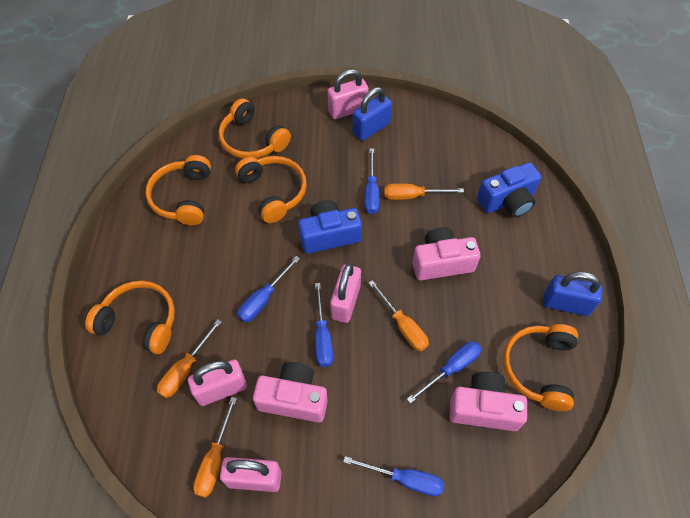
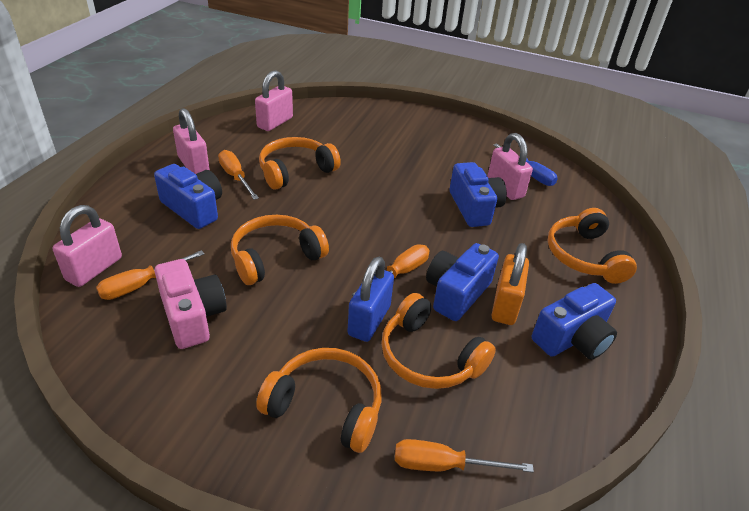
blue camera: [298,200,362,254] [477,162,541,218] = 2 -> [154,164,222,229] [426,243,499,321] [449,162,507,227] [532,283,617,360] = 4
blue padlock: [353,87,392,141] [543,271,602,316] = 2 -> [347,257,394,342] = 1
blue screwdriver: [237,256,300,322] [315,283,333,367] [343,456,444,496] [364,148,380,214] [407,341,481,404] = 5 -> [493,143,558,186] = 1
orange padlock: none = 0 -> [492,243,529,325] = 1
pink camera: [253,362,328,422] [412,227,481,281] [449,372,527,431] = 3 -> [155,259,227,349] = 1

